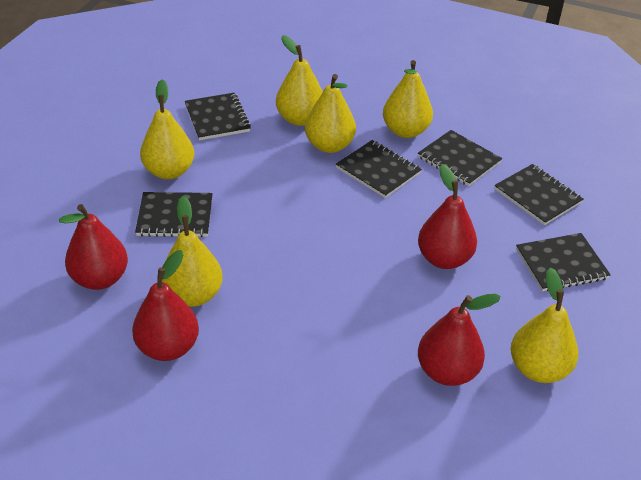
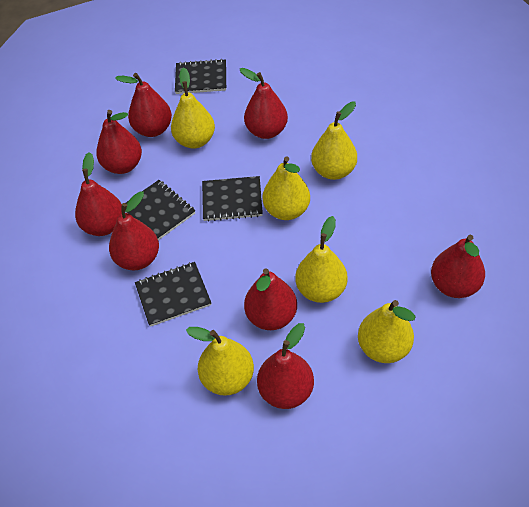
black notebook: [135,192,213,237] [185,93,251,140] [336,140,422,198] [418,130,502,186] [494,164,583,225] [516,233,611,291] = 6 -> [126,180,195,240] [135,262,211,327] [175,59,226,94] [202,176,263,221] = 4
red pear: [59,204,128,290] [132,250,199,361] [418,164,477,269] [418,294,501,386] = 4 -> [75,152,122,236] [96,110,142,174] [109,191,159,270] [115,73,172,137] [240,68,288,139] [244,268,297,330] [257,323,314,409] [431,235,485,298] = 8

